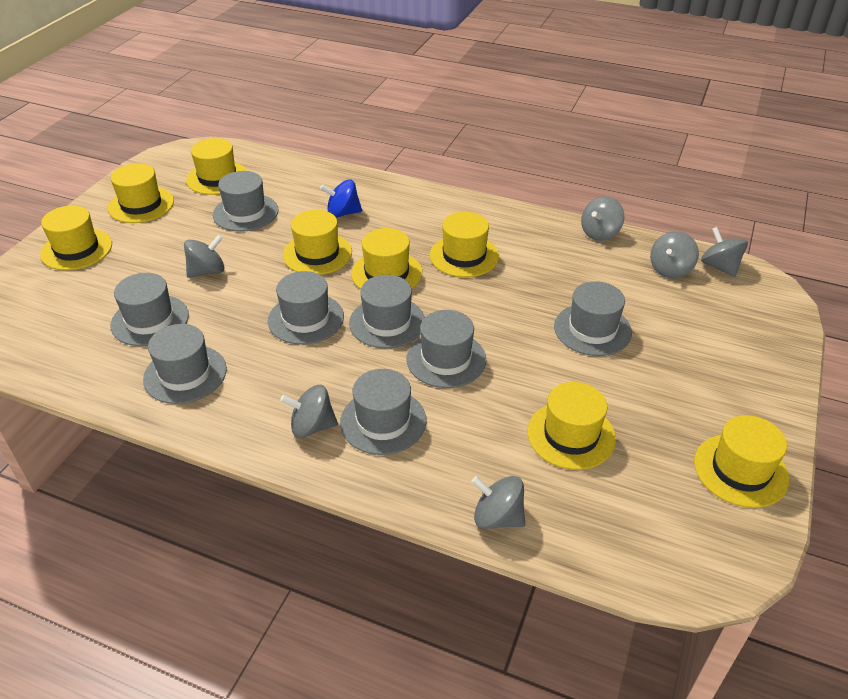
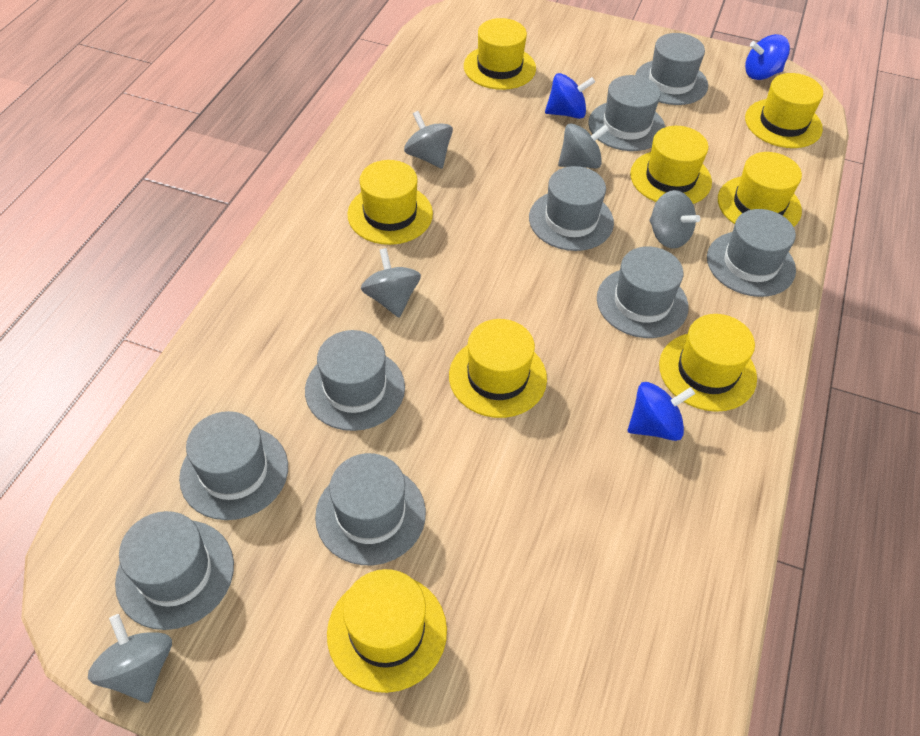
blue spinning top: [320,179,362,218] = 1 -> [545,73,595,119] [628,382,695,441] [745,34,790,80] = 3
grey hat: [111,273,189,346] [143,324,227,404] [213,171,279,232] [268,271,344,345] [340,369,427,455] [349,275,425,348] [407,310,486,388] [554,281,632,356] = 8 -> [115,511,234,630] [179,411,288,520] [305,330,405,431] [315,453,426,565] [529,166,614,251] [588,75,665,151] [597,247,689,338] [635,33,708,105] [707,209,796,297] = 9
grey spinning top: [184,235,225,278] [280,385,338,438] [471,476,525,529] [581,197,624,241] [650,231,699,279] [701,227,748,277] = 6 -> [88,614,172,703] [361,248,421,318] [404,111,453,169] [558,123,609,169] [649,190,700,249] = 5

